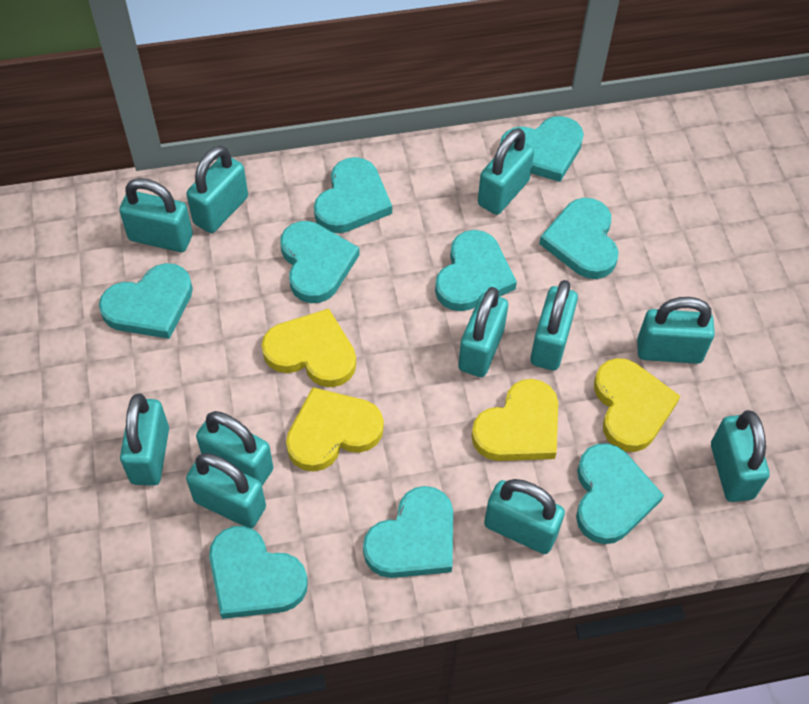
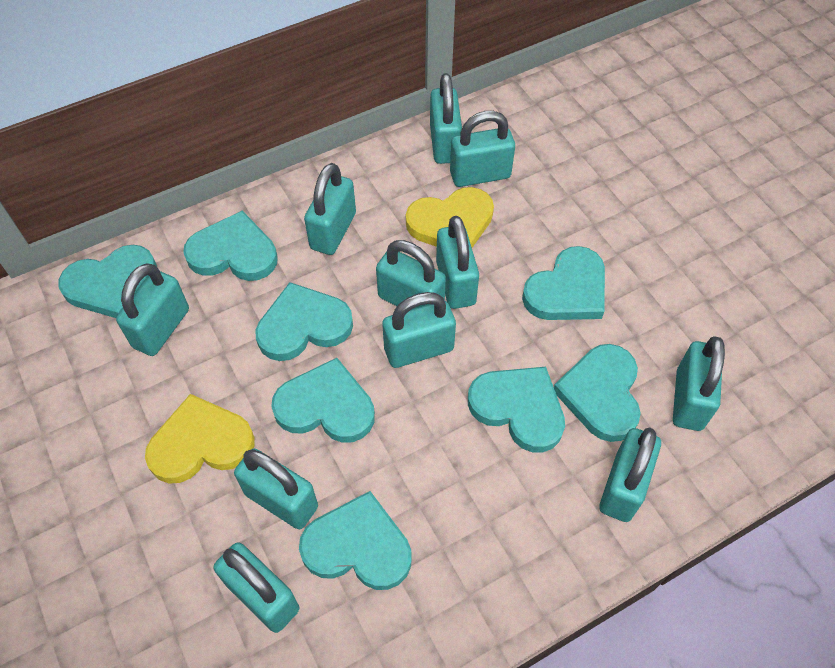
turquoise heart: [99,263,193,339] [209,526,308,619] [280,221,359,303] [314,157,392,233] [363,486,453,578] [435,230,517,311] [500,116,584,182] [539,198,618,279] [576,443,664,544] = 9 -> [58,245,157,318] [183,211,278,281] [255,282,353,361] [271,358,375,443] [299,491,411,590] [468,367,565,452] [522,246,605,320] [554,344,641,442] = 8
yellow heart: [261,309,356,387] [286,387,384,472] [471,379,558,461] [594,358,680,452] = 4 -> [145,394,254,484] [406,187,494,248] = 2

